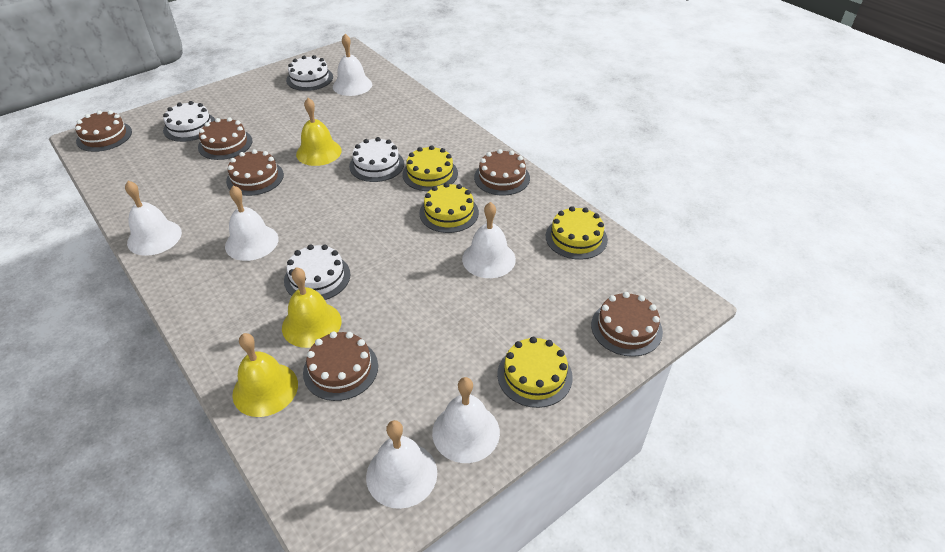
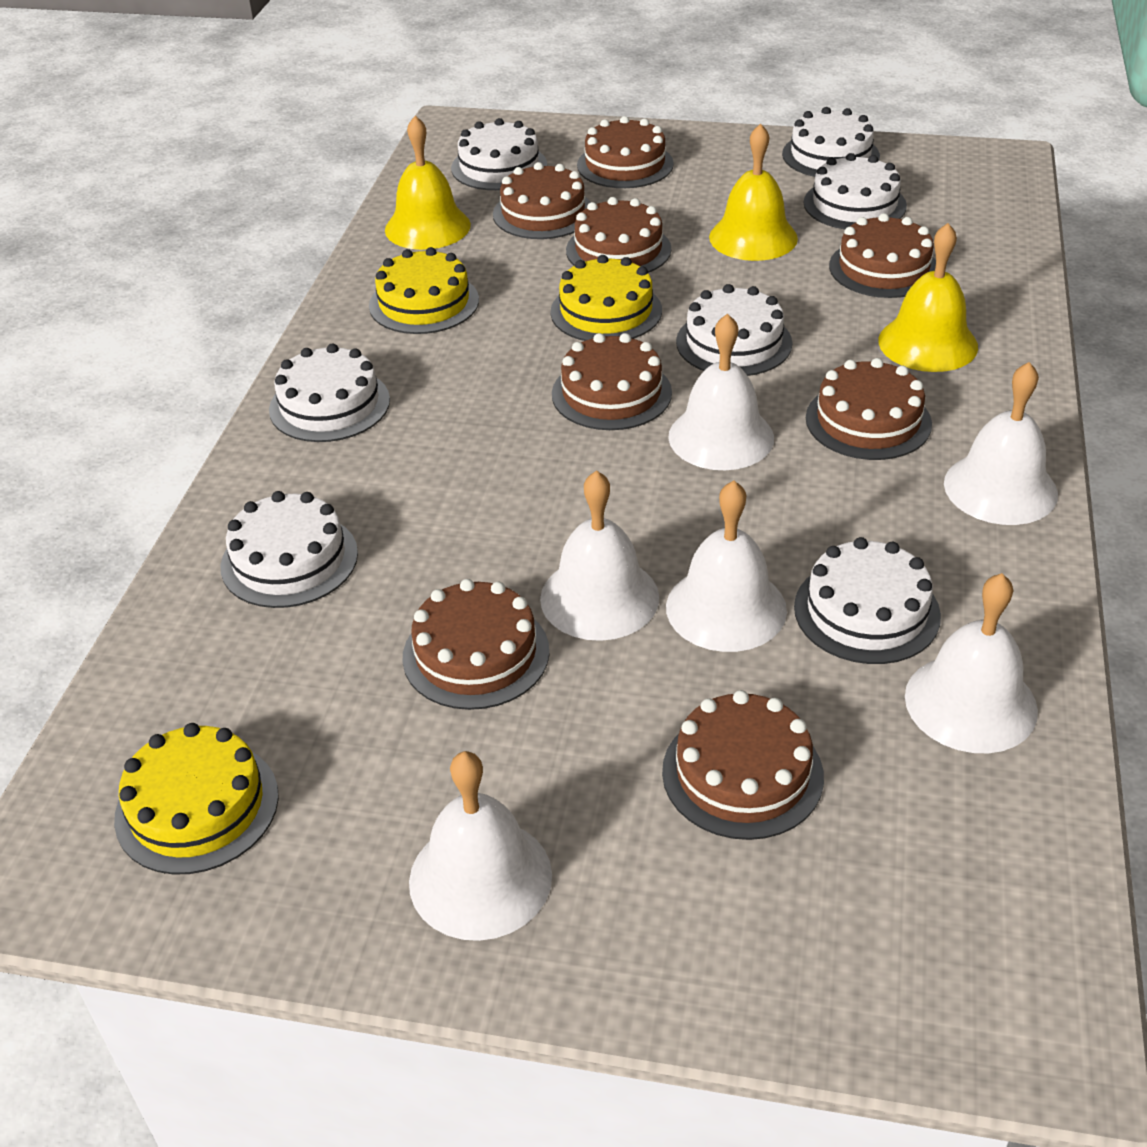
brown cake: [75,110,132,152] [198,117,252,160] [226,149,284,196] [303,332,378,401] [474,149,530,196] [591,292,663,357] = 6 -> [402,579,549,710] [493,162,591,239] [552,333,672,430] [566,197,671,273] [577,116,674,188] [662,690,824,840] [806,358,932,460] [829,213,936,298] = 8
white cake: [163,101,215,142] [284,244,350,300] [286,55,333,91] [349,137,404,182] = 4 -> [220,491,358,608] [269,343,390,442] [451,118,547,190] [676,284,792,376] [782,107,880,177] [794,537,941,664] [804,153,907,229] = 7
yellow cake: [402,145,458,191] [419,183,479,233] [497,337,573,408] [546,206,608,260] = 4 -> [114,723,279,875] [369,247,479,334] [550,255,662,341] = 3

